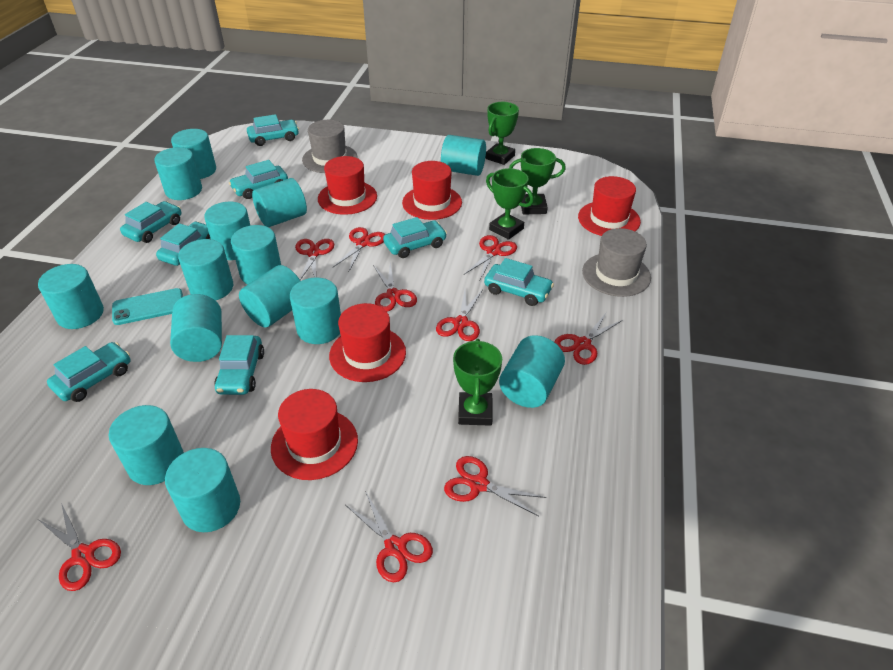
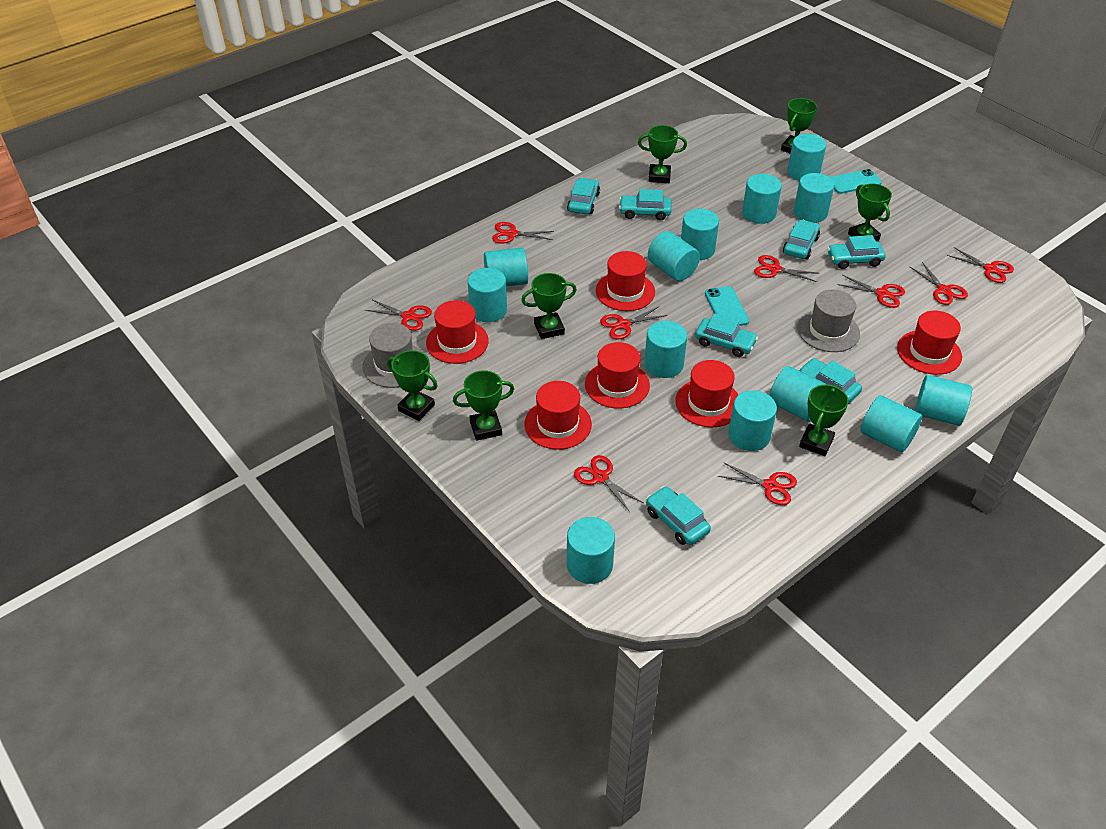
green trophy: [453,339,502,426] [486,102,519,165] [486,168,534,240] [509,148,566,215] = 4 -> [387,350,438,421] [453,370,514,441] [521,273,577,339] [638,125,687,183] [781,98,817,154] [799,384,849,456] [848,183,892,241] = 7
red hat: [271,389,358,480] [318,156,377,215] [329,303,406,382] [402,161,462,220] [578,176,641,236] = 5 -> [426,300,489,364] [524,381,592,450] [585,342,650,408] [596,251,655,311] [675,360,738,427] [897,311,962,375] = 6
turquoise car: [47,342,131,402] [120,201,181,243] [156,222,210,266] [214,335,264,395] [229,160,288,199] [247,114,299,146] [383,217,447,258] [484,258,554,306] = 8 -> [567,178,600,214] [619,189,671,220] [646,486,711,545] [695,314,758,357] [783,219,820,259] [799,358,862,404] [827,235,886,269] = 7
turquoise cylinder: [38,264,104,329] [109,405,184,485] [154,147,202,200] [165,448,240,532] [170,294,222,362] [171,129,216,179] [178,239,233,301] [204,202,251,260] [231,225,281,284] [239,265,300,328] [252,178,307,227] [290,277,341,344] [441,135,486,176] [499,335,565,408] = 14 -> [468,268,507,322] [484,248,528,287] [567,517,615,584] [644,321,687,378] [648,231,700,281] [681,209,719,260] [728,390,777,451] [742,174,782,224] [769,366,827,422] [787,134,826,181] [794,173,834,223] [860,395,922,452] [915,375,972,426] = 13
turquoise phone: [112,288,183,325] = 1 -> [705,286,749,326] [830,169,882,194] = 2

